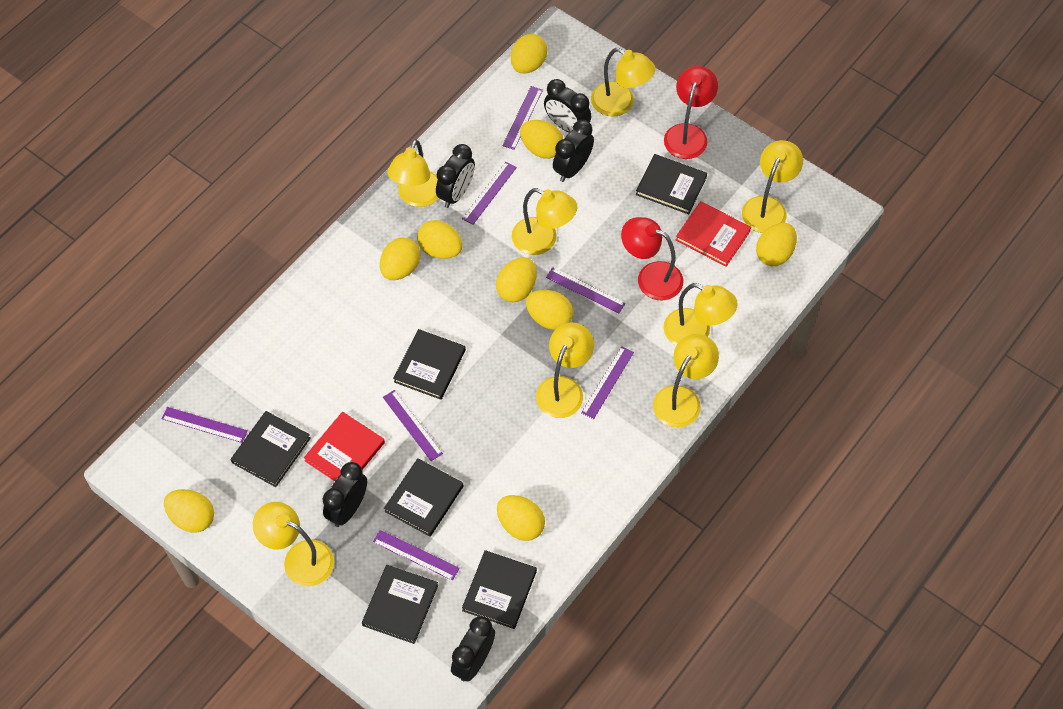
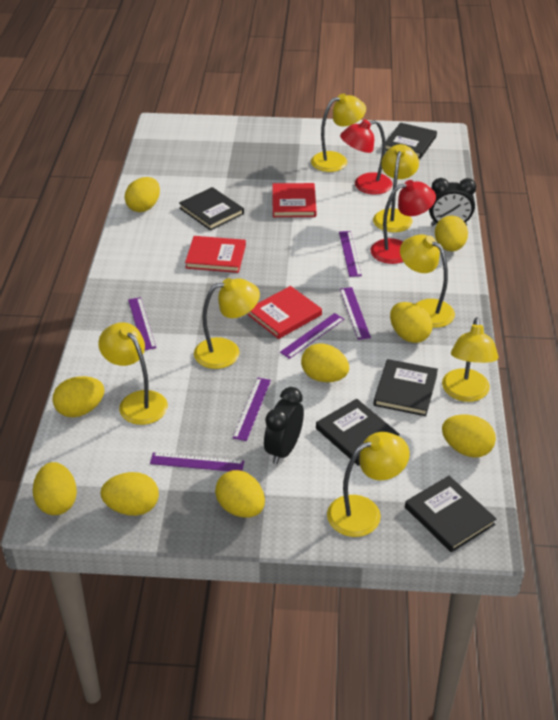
black book: [230,411,311,487] [362,565,438,644] [384,458,463,537] [393,329,466,400] [462,550,537,629] [636,154,707,214] = 6 -> [179,187,244,231] [316,399,400,466] [374,359,438,416] [385,123,437,159] [405,476,497,552] = 5
black clock: [323,462,367,527] [436,144,475,208] [451,616,495,681] [544,79,591,133] [553,120,594,182] = 5 -> [264,387,304,465] [429,178,476,226] = 2
purple ruler: [162,407,248,443] [373,530,460,581] [383,390,443,461] [462,162,517,225] [502,86,543,150] [546,267,626,313] [581,346,634,419] = 7 -> [128,297,156,350] [150,452,244,471] [233,378,271,441] [280,313,344,359] [339,231,362,277] [340,287,371,340] = 6
red book: [304,412,385,481] [676,201,751,267] = 2 -> [185,236,246,273] [248,286,322,339] [272,183,316,217] = 3
yellow lamp: [253,502,334,586] [387,139,439,207] [512,188,577,255] [536,323,594,418] [591,48,655,117] [653,334,719,428] [663,283,738,346] [742,140,803,233] = 8 -> [98,322,168,425] [194,278,260,369] [311,94,366,172] [327,432,410,537] [373,144,419,232] [400,234,455,328] [442,317,498,402] = 7

